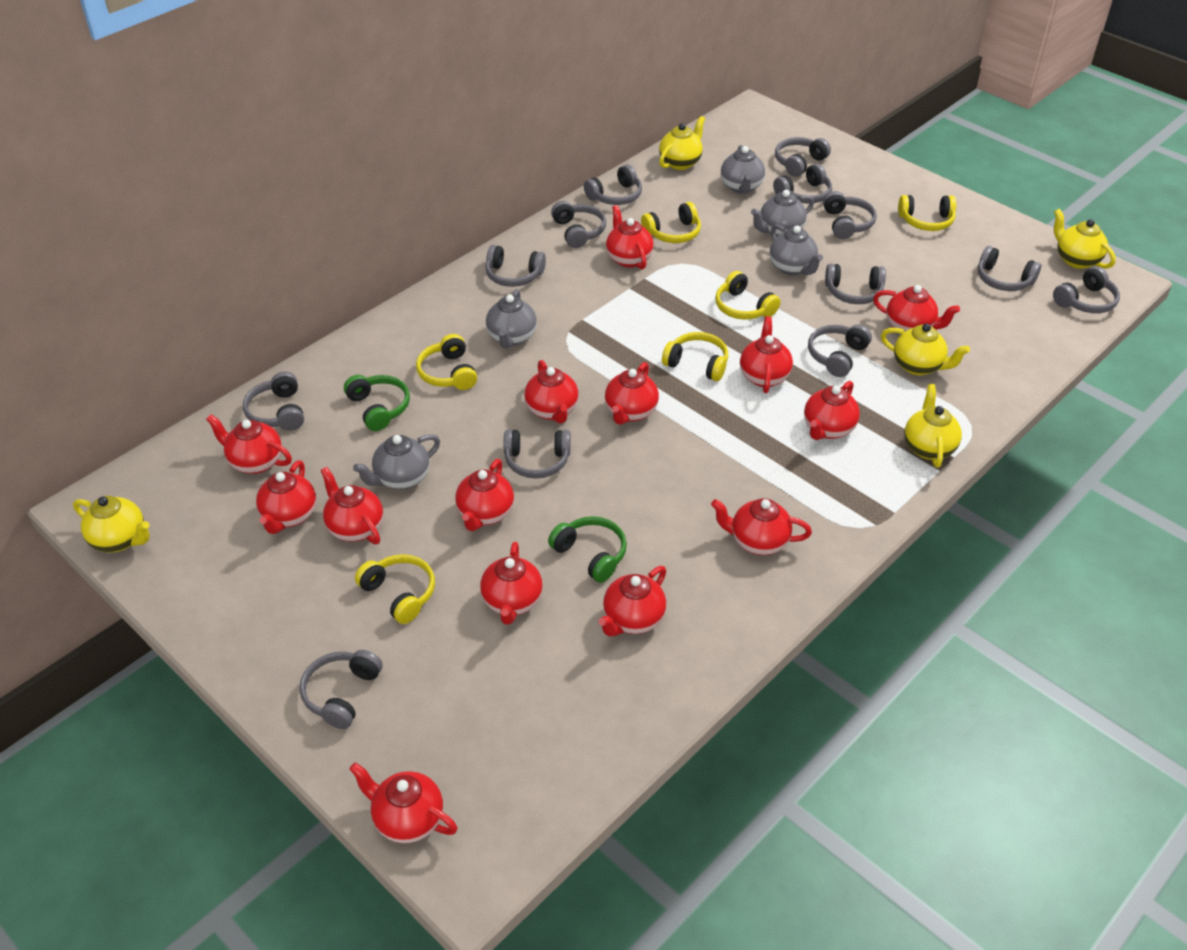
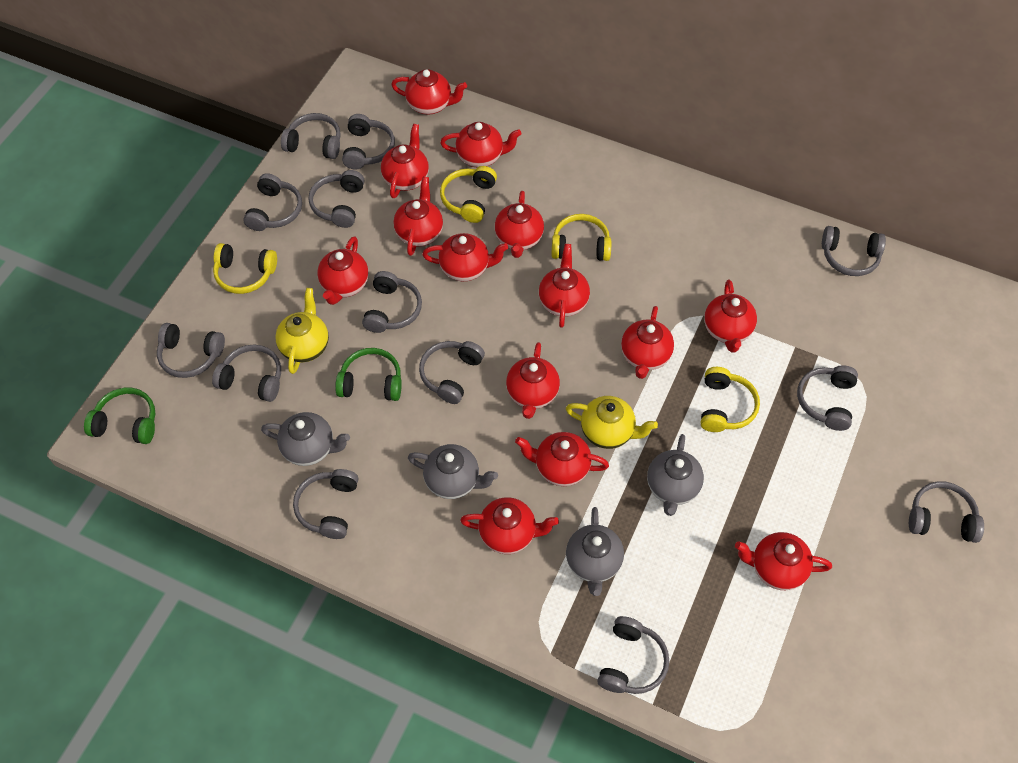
grey teapot: [353,434,440,489] [486,289,537,348] [721,145,765,194] [751,190,814,237] [770,224,823,275] = 5 -> [261,412,350,466] [408,444,498,499] [566,507,624,596] [647,434,704,516] = 4
yellow headphones: [355,554,435,624] [416,334,477,390] [641,202,701,243] [662,332,728,381] [715,271,780,319] [898,195,956,231] = 6 -> [213,243,277,294] [440,166,497,223] [551,214,611,261] [700,367,760,432] = 4
yellow teapot: [73,496,150,553] [659,116,705,170] [881,323,970,376] [904,384,962,468] [1054,209,1116,269] = 5 -> [275,288,329,374] [565,396,658,449] = 2

